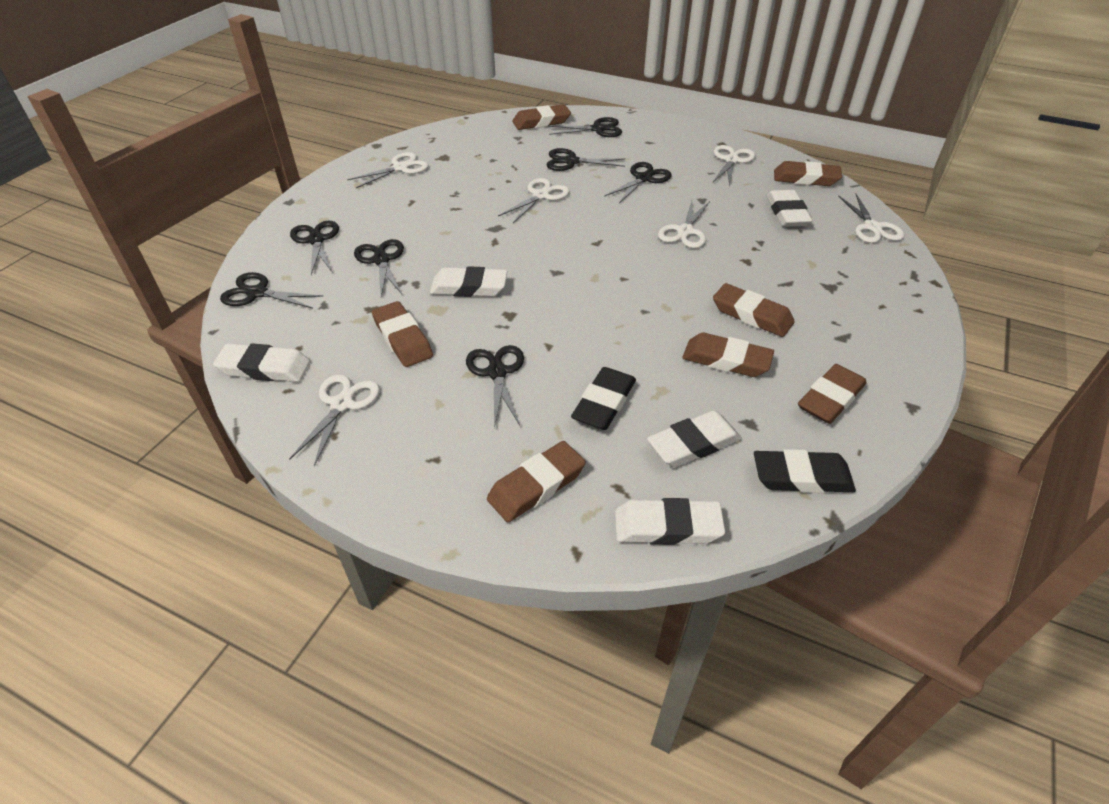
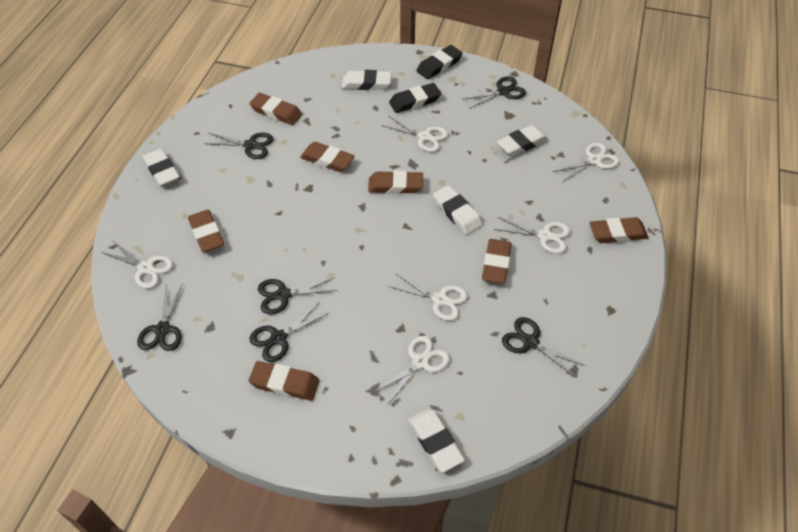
black scissors: [220,272,324,309] [290,221,339,275] [354,239,404,296] [466,345,524,428] [546,148,625,171] [548,117,622,137] [604,162,672,203] = 7 -> [137,283,183,351] [204,133,273,159] [249,303,329,362] [258,277,338,314] [462,76,526,109] [502,317,585,378] = 6

